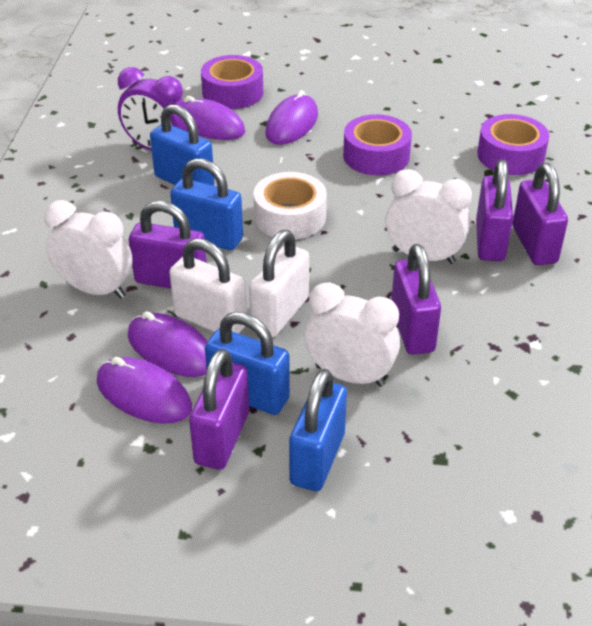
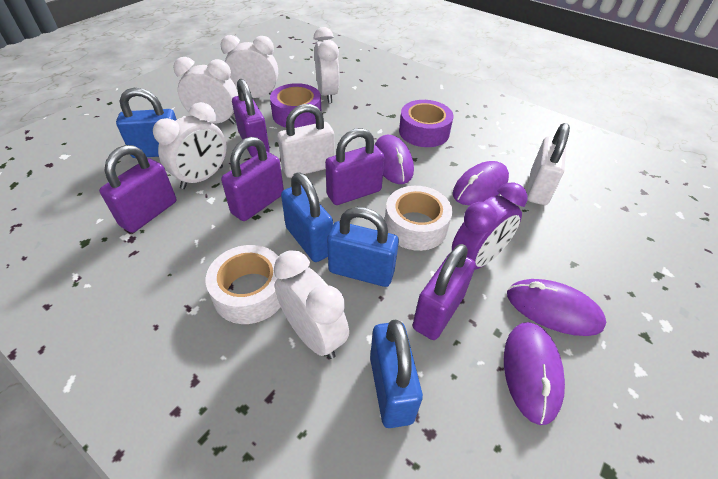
purple tape: [201,55,263,109] [343,114,412,175] [477,114,549,175] = 3 -> [270,83,322,128] [399,100,453,147] = 2
white clock: [44,200,133,298] [304,282,400,387] [385,169,472,264] = 3 -> [153,102,226,189] [173,57,238,124] [221,35,278,98] [274,250,349,359] [314,27,340,103] = 5
white tape: [253,172,327,239] = 1 -> [206,245,281,324] [385,186,452,251] = 2

